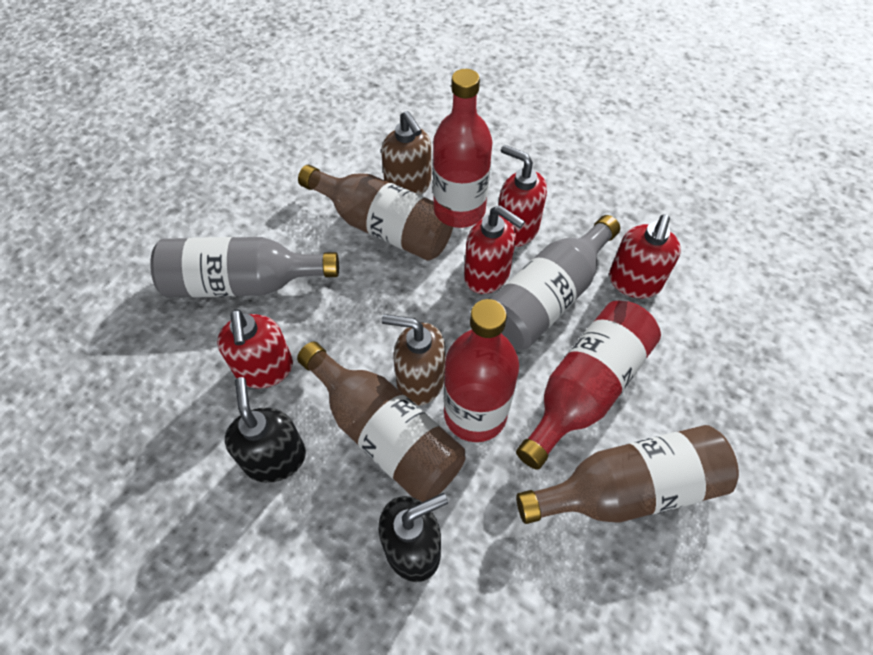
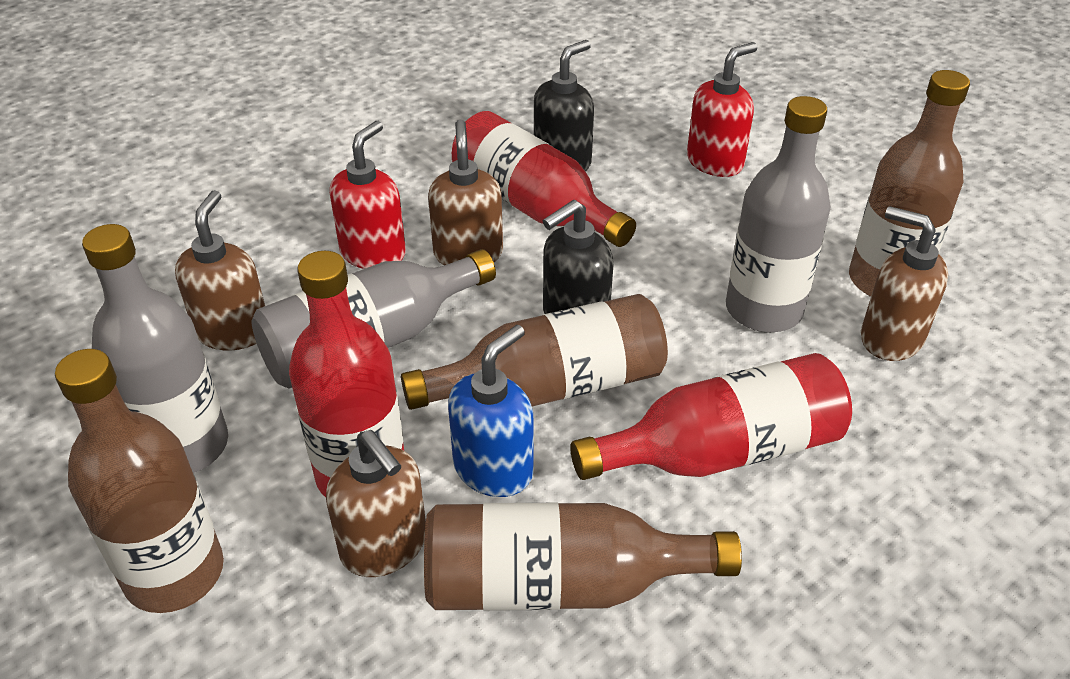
blue soap dispenser: none = 0 -> [448,325,533,497] = 1
brown bottle: [297,341,465,502] [298,165,454,261] [516,425,739,524] = 3 -> [55,349,224,613] [401,294,668,410] [424,503,742,611] [849,70,970,297] = 4
brown soap dispenser: [381,111,431,195] [382,314,445,406] = 2 -> [175,190,265,350] [326,430,426,577] [428,119,503,265] [861,206,948,361] = 4
grey bottle: [150,237,339,297] [491,215,620,350] = 2 -> [82,224,228,473] [252,249,496,389] [726,96,831,333] = 3
red soap dispenser: [217,309,293,388] [464,205,525,294] [498,145,547,247] [609,215,681,298] = 4 -> [330,121,406,269] [687,42,758,177] = 2

